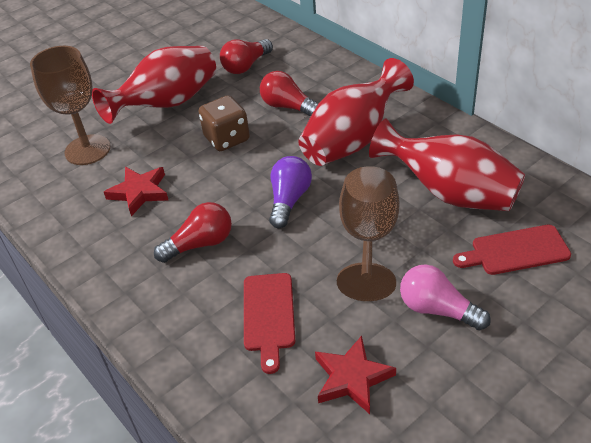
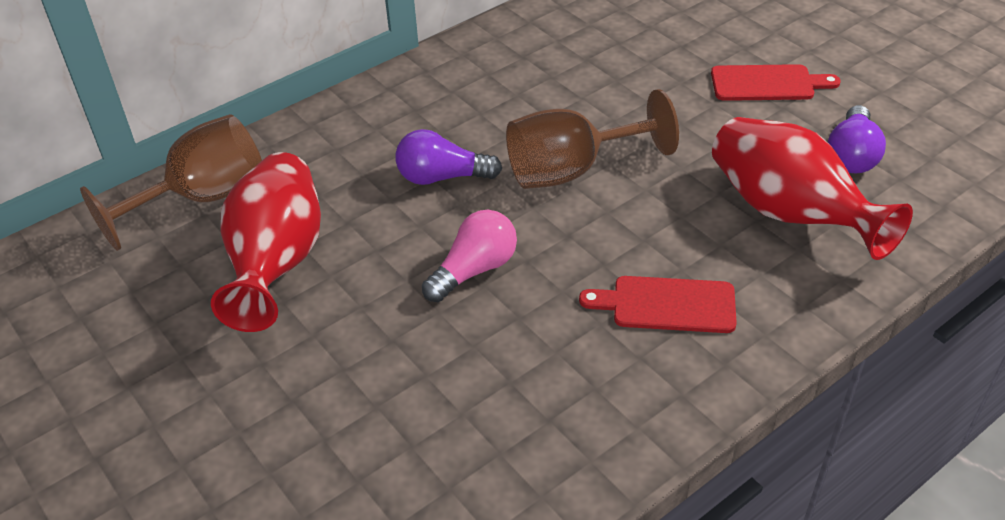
brown dice: [198,95,250,151] = 1 -> none = 0
purple light bulb: [269,156,312,228] = 1 -> [396,129,502,185] [828,105,886,174] = 2
red light bulb: [154,202,232,263] [220,39,273,74] [260,71,319,116] = 3 -> none = 0
red star: [104,167,168,216] [315,336,396,414] = 2 -> none = 0
red vase: [92,46,216,124] [298,58,414,166] [369,118,525,211] = 3 -> [211,152,321,332] [712,117,913,260] = 2

